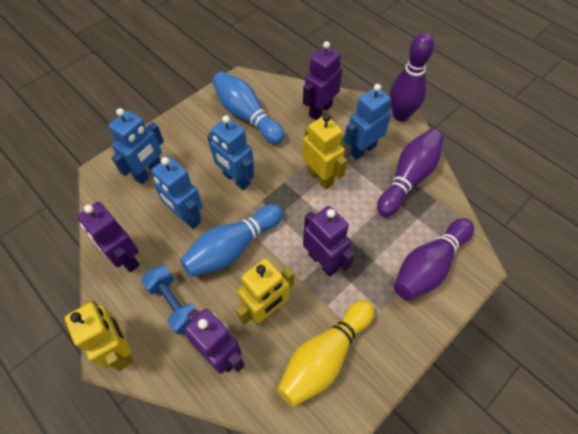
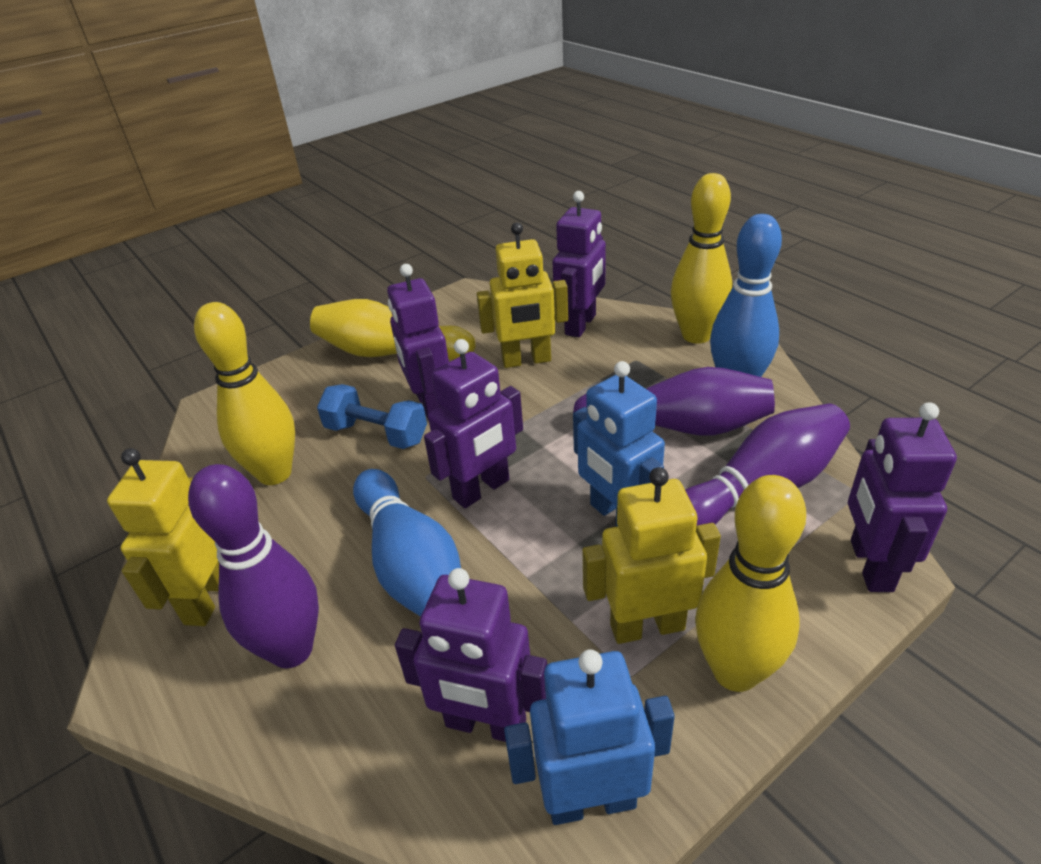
blue robot: [108,108,164,184] [151,157,203,229] [207,115,254,190] [344,84,391,160] = 4 -> [504,649,675,825] [573,361,665,527] = 2
purple robot: [77,202,140,272] [185,309,245,374] [303,41,342,120] [303,206,355,277] = 4 -> [387,264,449,420] [395,568,547,742] [424,339,523,508] [553,191,606,337] [848,402,957,592] = 5
yellow bowling pin: [277,300,375,407] = 1 -> [194,302,295,485] [310,299,476,360] [671,173,732,344] [695,475,806,692] = 4

